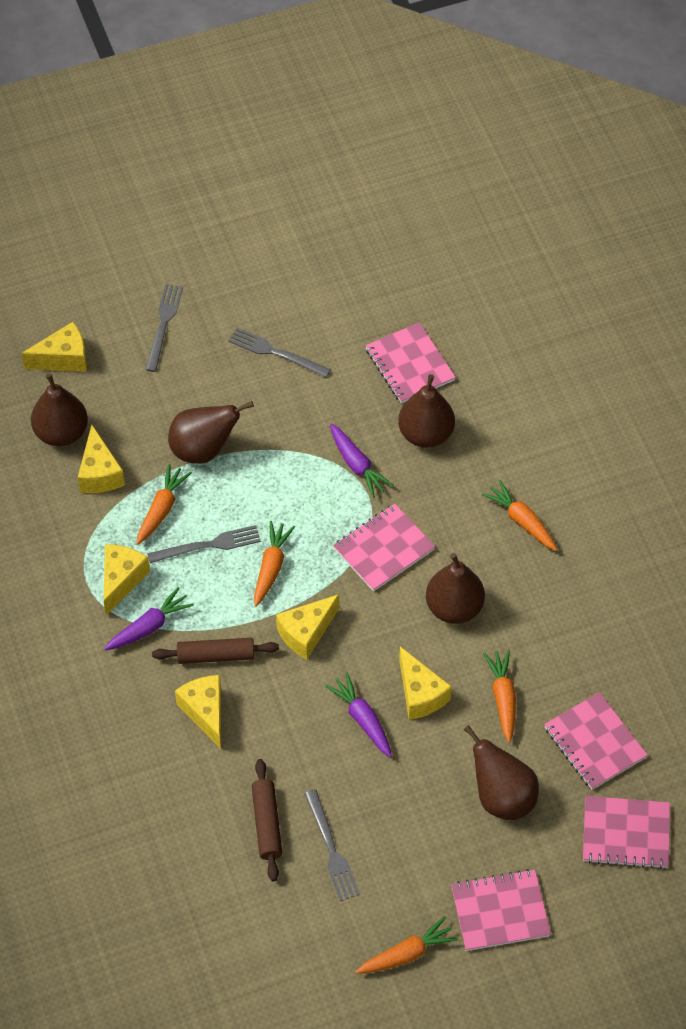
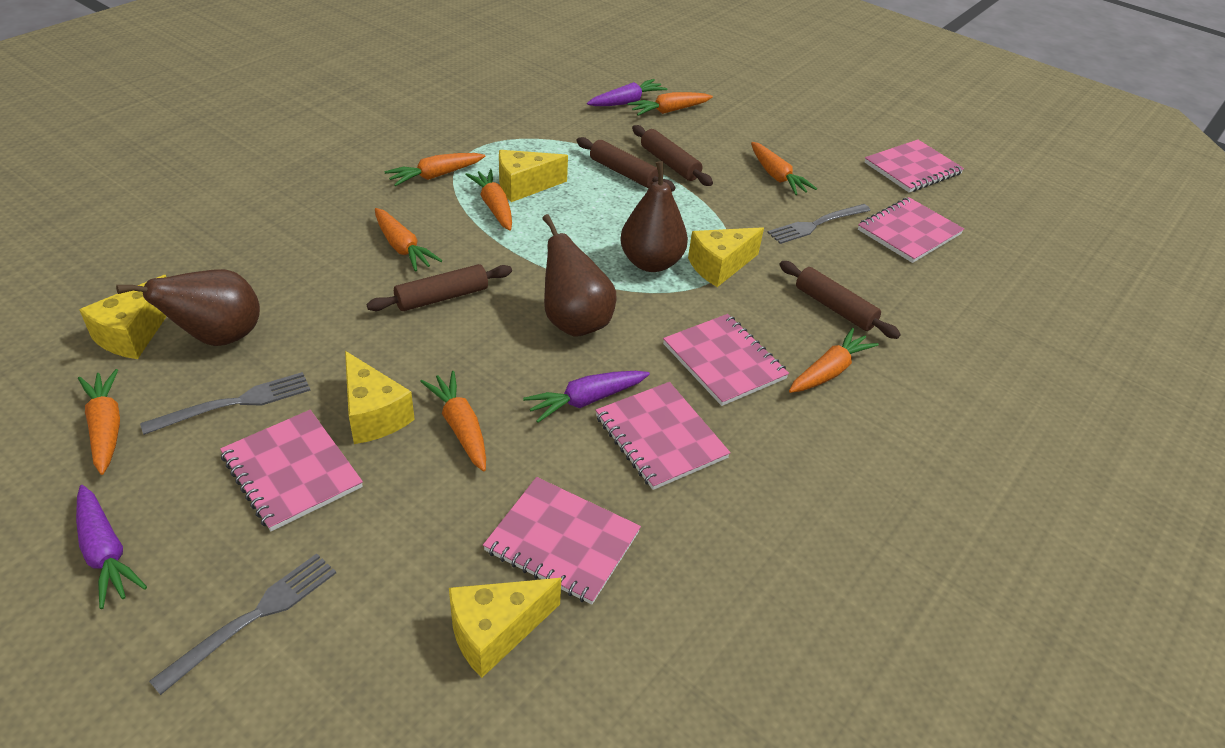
brown pear: [31,373,88,447] [168,401,254,464] [398,374,455,448] [426,553,485,624] [464,725,539,820] = 5 -> [116,269,260,346] [542,214,616,337] [620,161,688,272] = 3
brown rolling pin: [152,638,279,664] [252,759,282,881] = 2 -> [366,264,512,311] [576,137,676,191] [632,125,713,186] [779,261,901,339] = 4
grey fork: [145,284,183,372] [147,525,261,563] [228,328,331,378] [304,789,360,901] = 4 -> [140,372,311,435] [149,553,336,695] [767,204,871,244] = 3
orange carrot: [137,464,192,545] [254,521,295,607] [355,916,458,974] [481,480,557,551] [483,650,516,743] = 5 -> [78,369,120,475] [375,208,442,272] [384,153,485,186] [420,371,486,471] [465,169,512,231] [627,92,713,116] [751,142,817,195] [789,328,879,393] = 8
pink notebook: [333,503,435,592] [365,322,456,403] [451,869,551,951] [544,692,648,790] [583,796,670,869] = 5 -> [220,410,363,532] [483,477,641,605] [595,382,731,490] [663,314,789,406] [858,197,964,263] [865,139,964,193] = 6
yellow cheese: [21,322,87,372] [78,424,125,493] [104,544,150,616] [175,675,221,749] [276,594,339,660] [399,647,452,720] = 6 -> [79,275,167,359] [345,351,415,444] [449,578,561,678] [499,150,568,202] [688,227,764,287] = 5

